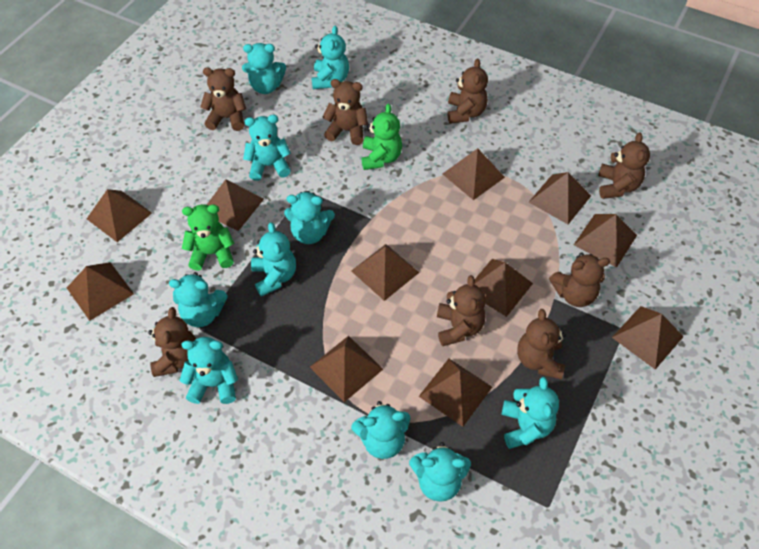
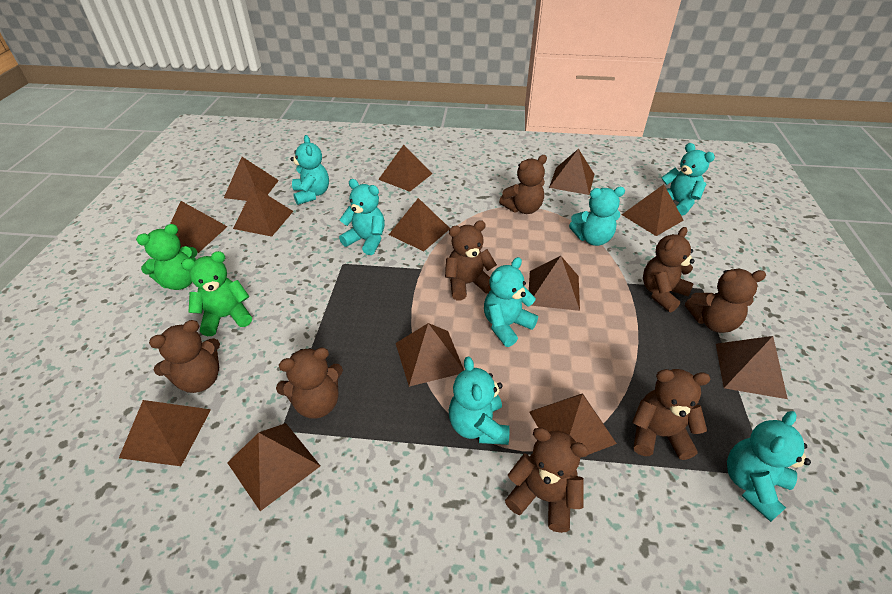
brown pyramid: [67,262,134,321] [87,189,152,242] [207,179,264,231] [310,336,383,402] [352,244,419,301] [419,359,492,427] [443,148,505,200] [474,259,533,317] [529,172,591,224] [574,214,637,267] [612,306,684,370] = 11 -> [119,400,211,466] [170,201,228,253] [224,157,279,201] [227,423,320,511] [233,187,293,237] [378,145,433,192] [389,198,450,251] [396,323,464,387] [529,256,580,311] [529,393,617,458] [549,149,594,195] [622,184,684,236] [716,336,788,399] = 13
turquoise teddy bear: [169,272,228,327] [179,337,238,404] [242,43,286,94] [243,115,291,181] [251,222,296,297] [284,191,335,244] [312,25,349,89] [351,401,410,459] [409,442,471,502] [501,377,559,449] = 10 -> [290,135,329,205] [339,179,385,255] [449,357,509,445] [484,257,538,347] [569,187,625,246] [661,143,715,216] [727,411,811,522] = 7

